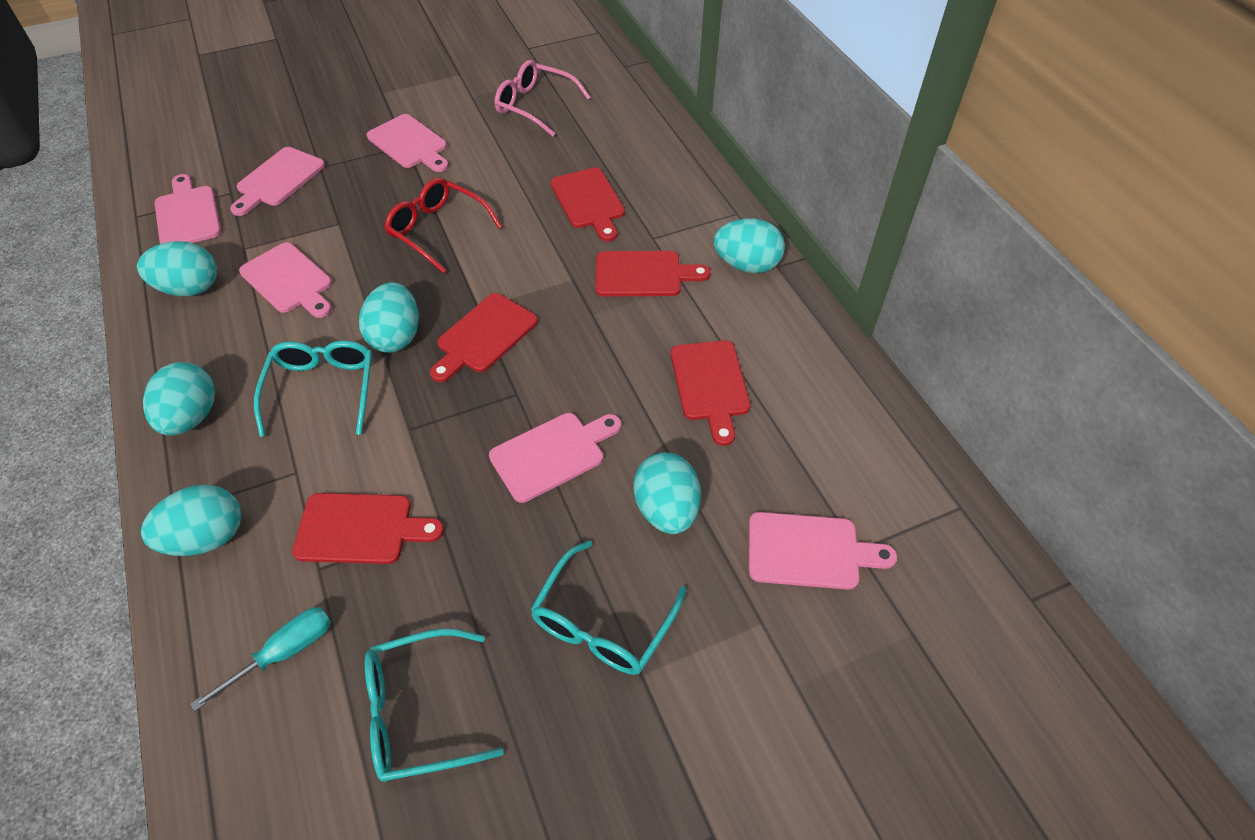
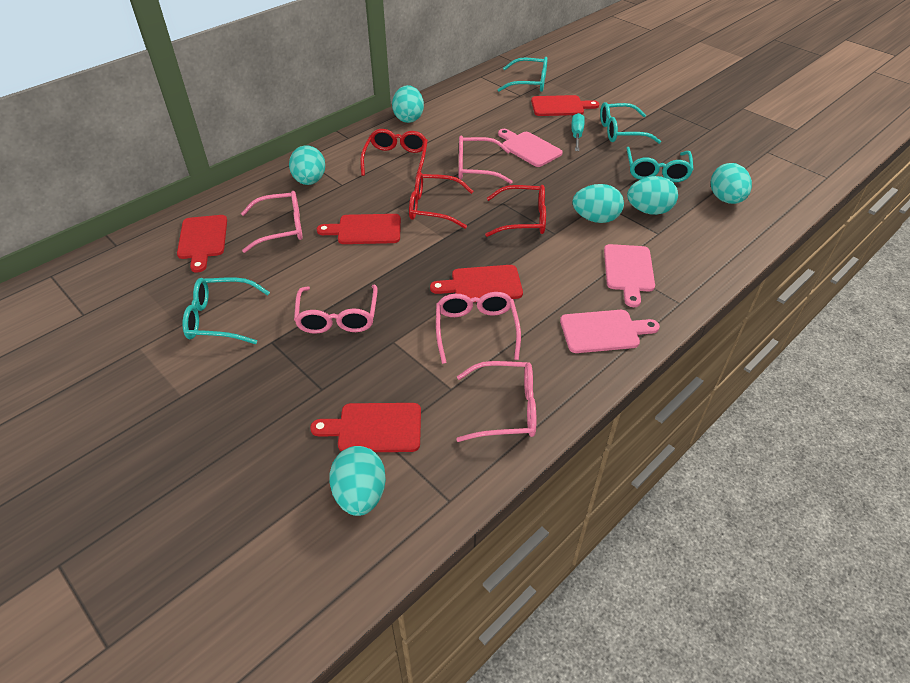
pink cutting board: [155,174,221,244] [230,147,325,216] [239,242,332,318] [367,114,449,172] [489,413,621,503] [749,512,897,590] = 6 -> [498,129,563,167] [560,310,660,353] [604,244,655,307] = 3
pink glasses: [495,60,591,137] = 1 -> [241,191,303,253] [294,285,378,334] [436,292,521,364] [456,361,536,442] [459,136,513,184] = 5
red glasses: [384,178,502,273] = 1 -> [360,129,428,179] [409,172,474,229] [485,185,546,237] = 3
turquoise glasses: [254,340,372,437] [365,629,504,782] [530,540,687,675] = 3 -> [183,277,270,344] [497,57,548,92] [600,102,661,144] [626,147,694,182] = 4

